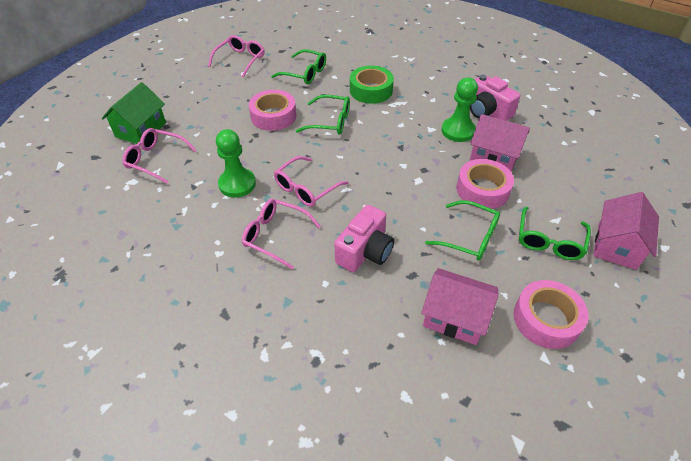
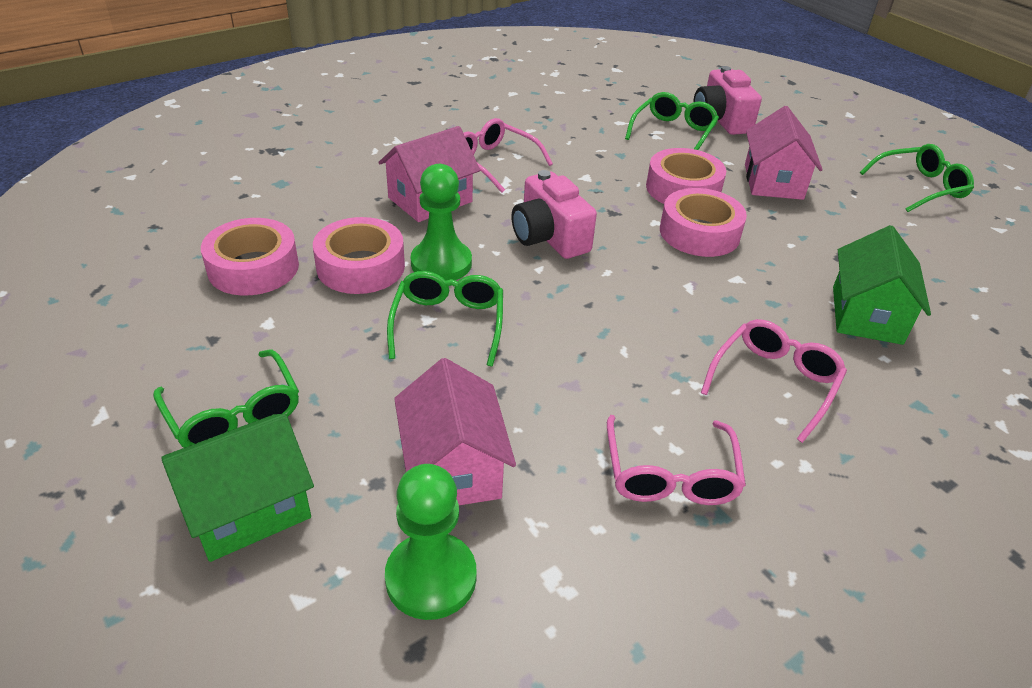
green house: [102,82,166,144] = 1 -> [161,414,314,562] [833,225,931,345] = 2
green tape: [350,66,394,104] = 1 -> none = 0
pink glasses: [122,128,197,184] [208,35,265,78] [242,199,321,269] [274,156,348,207] = 4 -> [463,118,553,193] [607,415,746,505] [701,319,847,443] = 3
pink tape: [249,90,296,131] [456,159,514,209] [514,280,588,349] = 3 -> [201,218,299,296] [313,217,405,294] [646,148,726,204] [660,188,747,257] = 4

